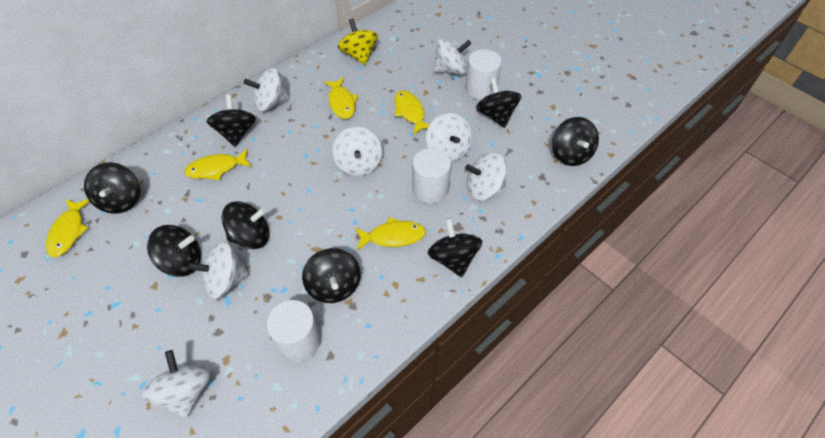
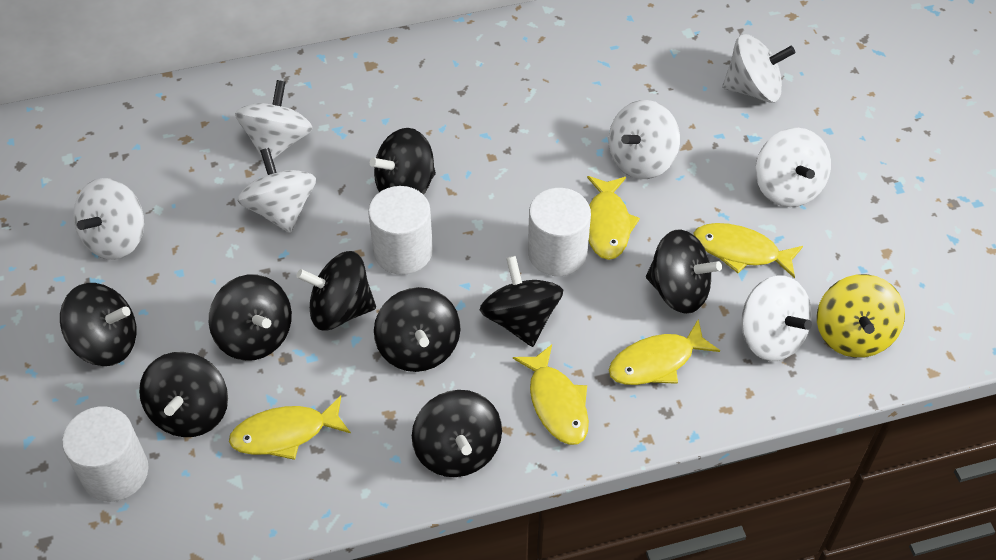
black spinning top: [84,162,141,214] [147,225,201,277] [206,94,256,147] [221,201,269,249] [302,248,361,303] [427,218,482,277] [476,78,521,128] [552,117,599,166] = 8 -> [60,283,136,366] [139,352,228,437] [209,275,292,361] [297,251,376,330] [370,128,436,195] [374,287,461,372] [412,390,502,477] [480,256,563,347] [646,229,722,314] = 9

